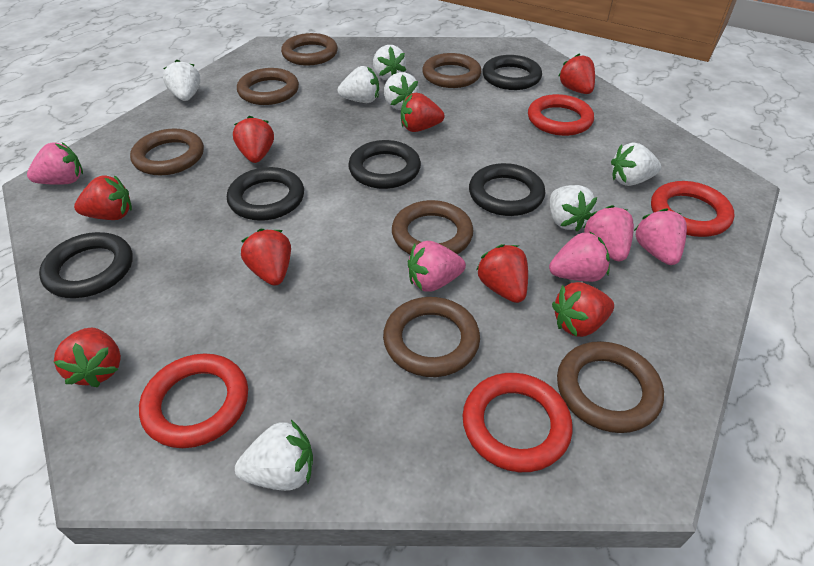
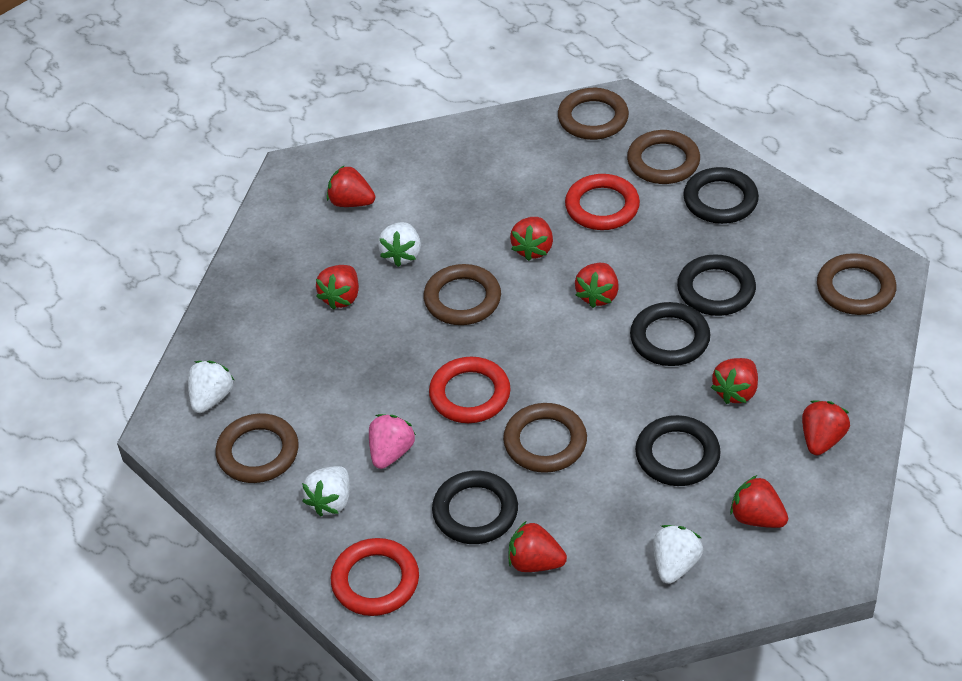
brown ring: [130,129,204,175] [237,68,299,105] [281,33,338,65] [383,297,480,377] [392,200,473,254] [422,53,481,88] [557,341,664,433] = 7 -> [215,413,299,483] [423,264,501,325] [503,403,587,473] [558,88,629,140] [627,130,700,184] [817,253,897,315] = 6
pink strawberry: [27,142,83,185] [408,241,466,292] [549,231,610,282] [583,205,634,261] [634,209,687,265] = 5 -> [369,414,416,469] = 1
red ring: [139,353,248,448] [463,373,572,472] [528,94,594,136] [651,181,734,237] = 4 -> [331,538,419,616] [429,357,511,423] [565,174,640,230] = 3
white strawberry: [163,59,201,101] [235,420,313,491] [338,66,379,103] [373,45,406,81] [384,72,419,110] [550,185,597,232] [611,143,661,186] = 7 -> [188,361,234,413] [302,466,350,516] [378,222,421,267] [653,525,703,584] = 4

